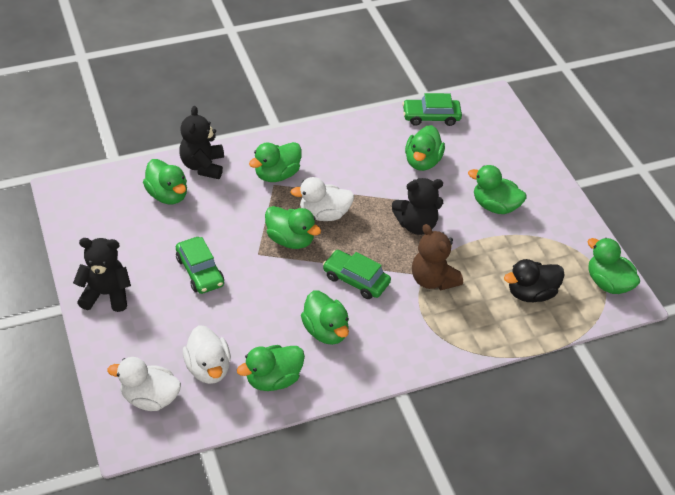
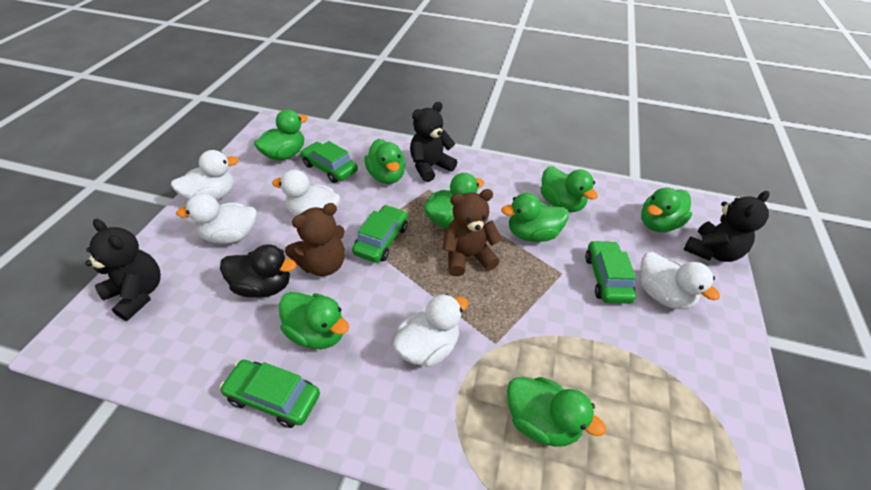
brown teddy bear: [412,224,463,290] = 1 -> [285,203,345,276] [442,189,502,276] = 2
green car: [176,237,224,294] [323,250,391,299] [402,93,462,126] = 3 -> [220,360,320,428] [300,141,358,183] [352,205,408,263] [585,240,636,304] = 4
white duck: [107,357,181,411] [183,325,231,384] [291,177,354,221] = 3 -> [171,150,239,200] [176,193,257,244] [272,169,340,216] [393,294,469,367] [640,252,720,309] = 5

